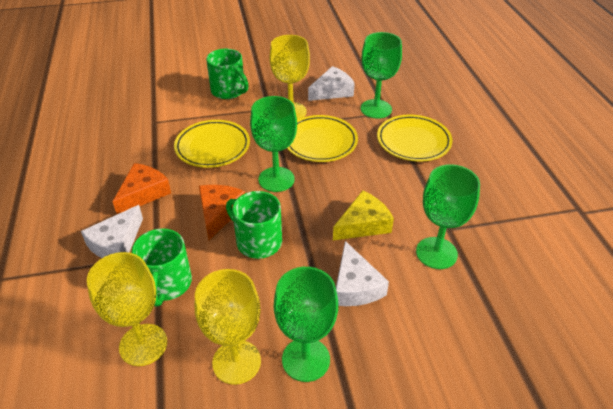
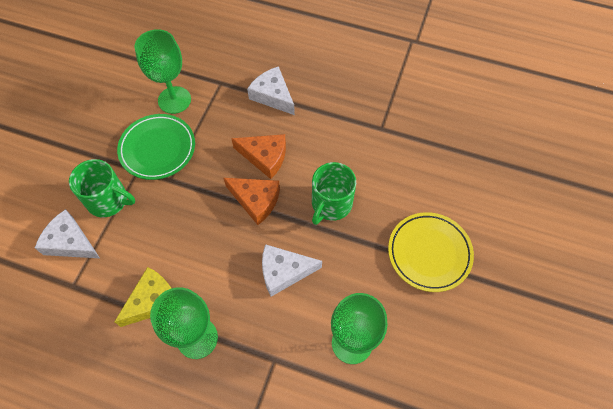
green goblet: [250,96,297,192] [274,267,338,382] [361,32,402,119] [416,164,480,269] = 4 -> [135,29,191,114] [150,287,218,359] [331,293,387,364] = 3
green mug: [132,228,192,306] [206,49,248,99] [226,191,282,259] = 3 -> [69,159,135,217] [312,162,356,225] = 2
green plate: none = 0 -> [117,114,195,180] = 1
yellow goblet: [87,252,167,366] [195,269,261,385] [269,35,310,120] = 3 -> none = 0
yellow plate: [174,120,250,168] [287,115,358,162] [377,115,452,162] = 3 -> [388,212,474,292] = 1

